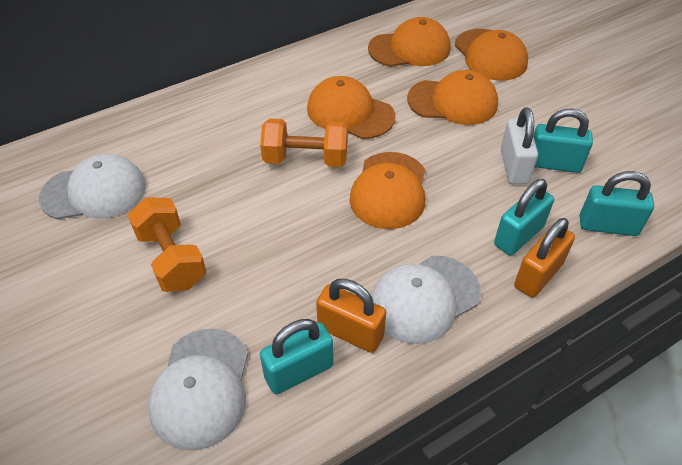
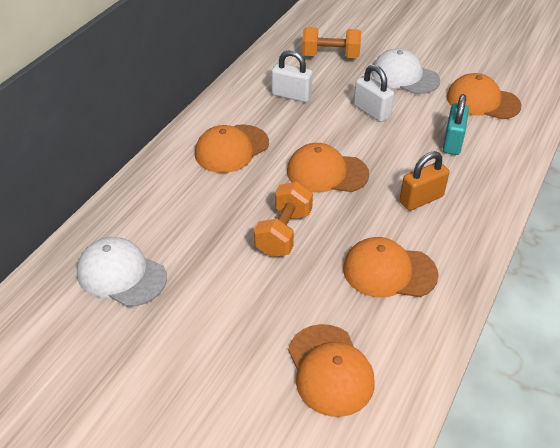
orange padlock: [316,279,386,353] [514,218,575,298] = 2 -> [399,151,449,211] = 1
turquoise padlock: [260,319,334,395] [494,179,554,255] [533,109,593,173] [580,171,654,236] = 4 -> [443,94,469,155] = 1
white cap: [39,154,146,219] [148,329,248,450] [372,256,481,344] = 3 -> [77,237,167,307] [371,48,440,94] = 2
white padlock: [501,108,538,184] = 1 -> [271,50,313,102] [354,65,394,122] = 2

